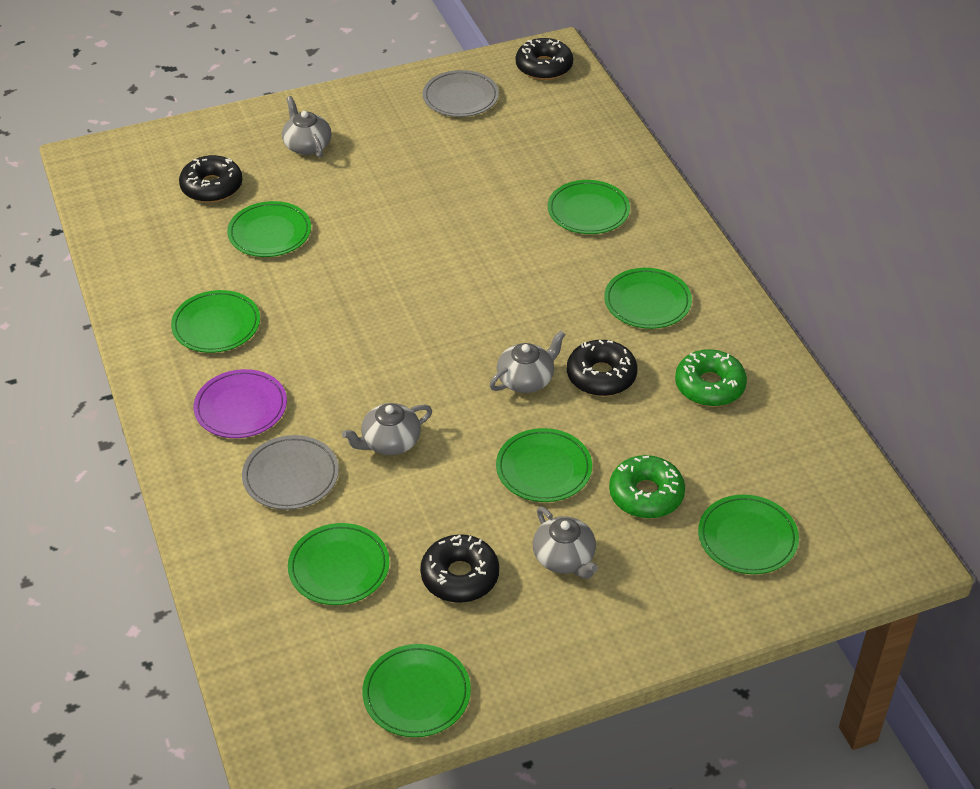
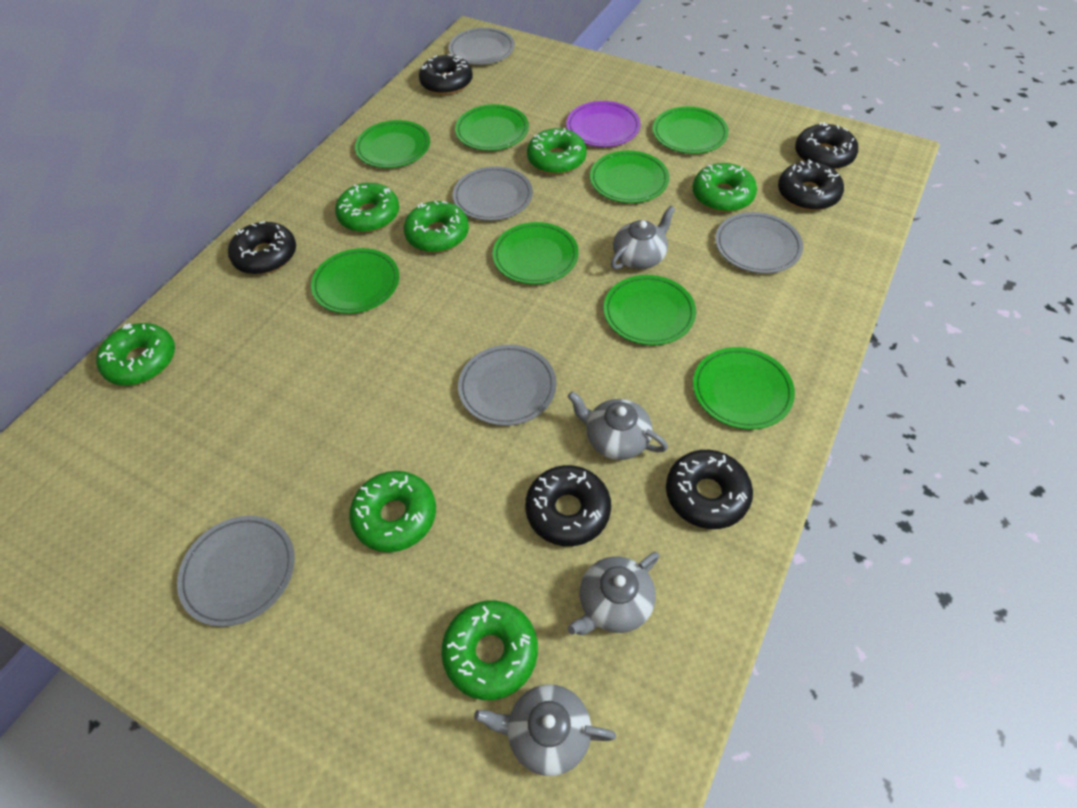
black donut: [179,155,243,203] [420,534,499,603] [516,38,573,80] [567,340,637,396] = 4 -> [228,221,296,275] [419,54,473,95] [525,465,611,546] [666,450,753,529] [778,159,844,211] [795,122,858,170] = 6
green donut: [609,455,685,519] [675,349,747,407] = 2 -> [96,323,175,386] [335,183,399,232] [349,471,436,552] [404,201,469,253] [441,600,538,700] [527,128,587,174] [692,163,757,212] = 7
grey plate: [242,435,339,510] [423,70,499,117] = 2 -> [177,516,295,627] [449,28,515,65] [453,166,533,221] [458,345,556,426] [715,212,803,274] = 5

